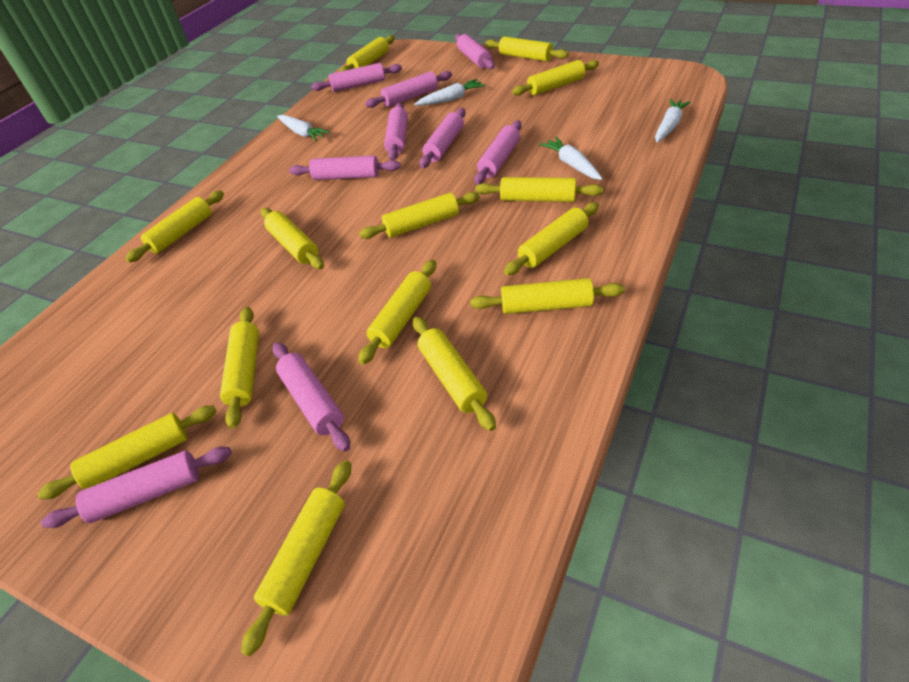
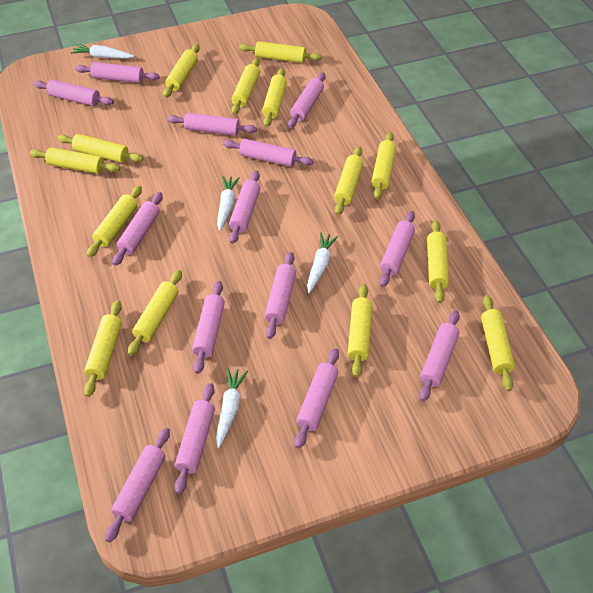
pink rolling pin: [41,447,232,528] [273,342,350,452] [289,156,401,180] [311,63,402,92] [365,71,452,108] [384,103,408,160] [420,108,466,168] [455,34,495,69] [474,121,522,185] = 9 -> [33,79,114,106] [75,62,160,83] [105,428,170,542] [113,192,163,266] [167,113,257,136] [175,383,215,494] [192,281,225,374] [223,139,314,167] [229,170,260,244] [265,252,296,339] [288,72,326,128] [295,348,339,448] [379,211,415,287] [419,310,460,402] = 14

